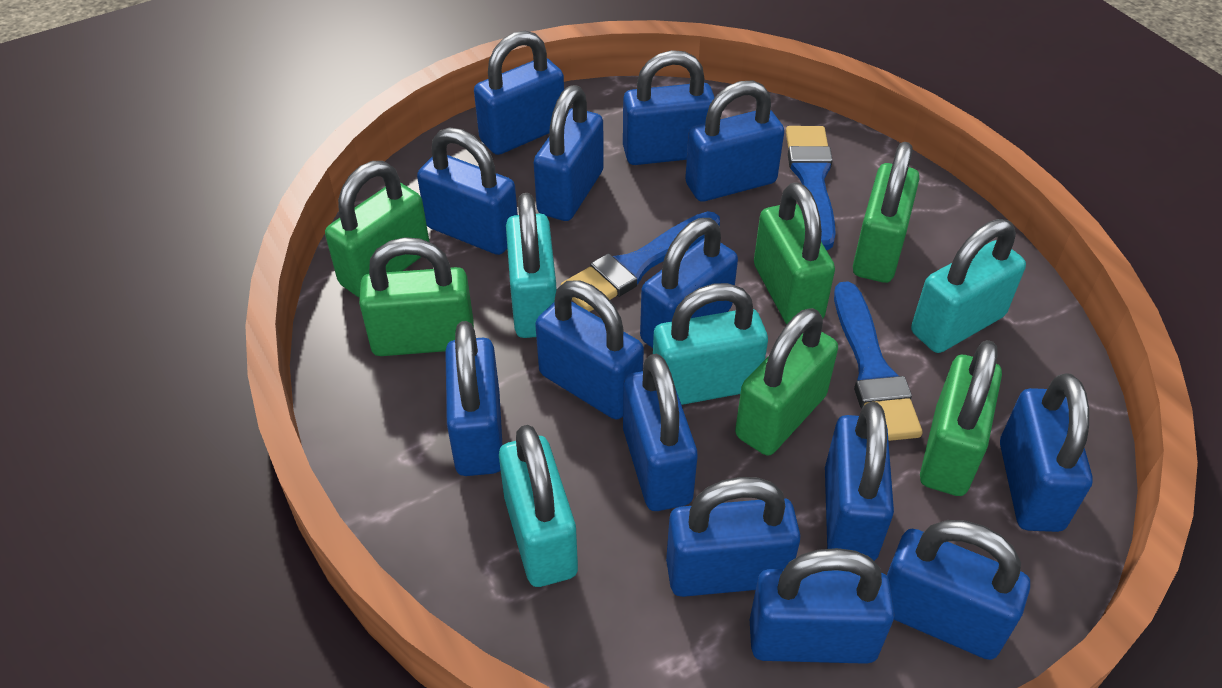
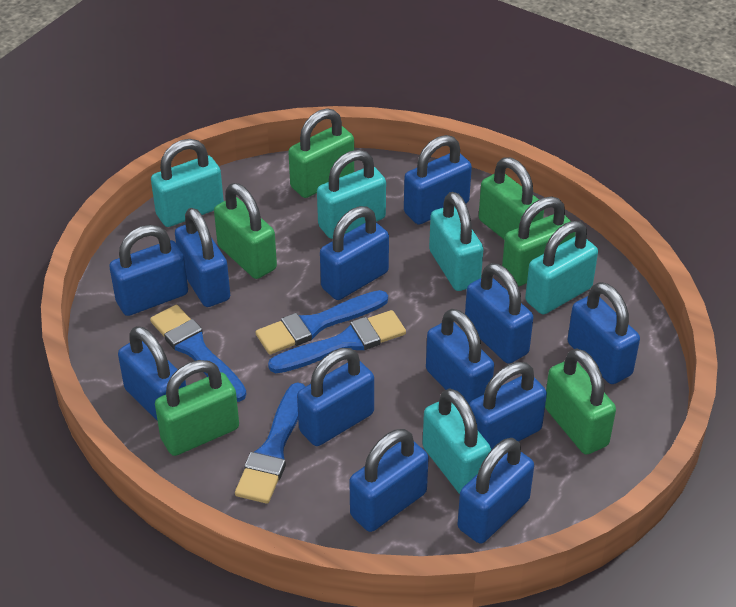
blue brush: [561,211,720,312] [786,126,836,250] [834,282,923,441] = 3 -> [150,305,247,402] [235,382,306,504] [256,290,388,355] [268,310,406,373] = 4
blue padlock: [417,128,518,255] [445,321,503,476] [474,31,564,155] [534,85,604,221] [535,281,644,419] [623,50,715,165] [623,354,698,511] [640,218,738,348] [666,477,801,597] [685,80,784,202] [750,548,895,664] [825,402,894,561] [887,520,1030,660] [1000,374,1093,532] = 14 -> [109,225,188,316] [118,326,186,420] [175,208,230,307] [297,348,374,446] [320,206,389,300] [349,429,429,532] [404,135,472,225] [426,309,494,404] [458,438,534,544] [465,263,533,364] [469,362,547,450] [568,282,640,384] = 12
turquoise padlock: [499,425,578,587] [506,193,557,338] [653,283,768,405] [911,219,1026,353] = 4 -> [151,139,224,227] [317,150,386,239] [422,388,491,494] [429,192,483,291] [525,221,598,314] = 5

